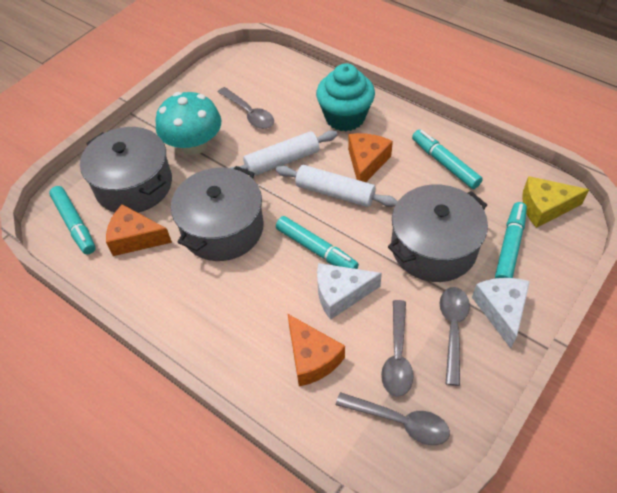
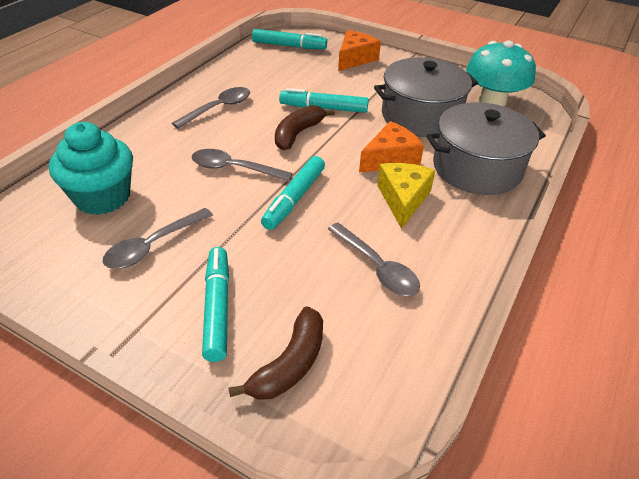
brown banana: none = 0 -> [229,306,323,400] [275,105,335,150] = 2
grey pot: [80,127,172,213] [171,166,264,261] [388,184,488,282] = 3 -> [374,57,478,137] [426,102,546,195] = 2
orange cheese: [106,204,172,256] [288,314,345,386] [348,133,393,182] = 3 -> [338,30,381,71] [359,121,424,172] = 2
white cheese: [317,263,382,320] [472,278,530,348] = 2 -> none = 0
white rolling pin: [230,130,338,176] [276,165,398,207] = 2 -> none = 0

